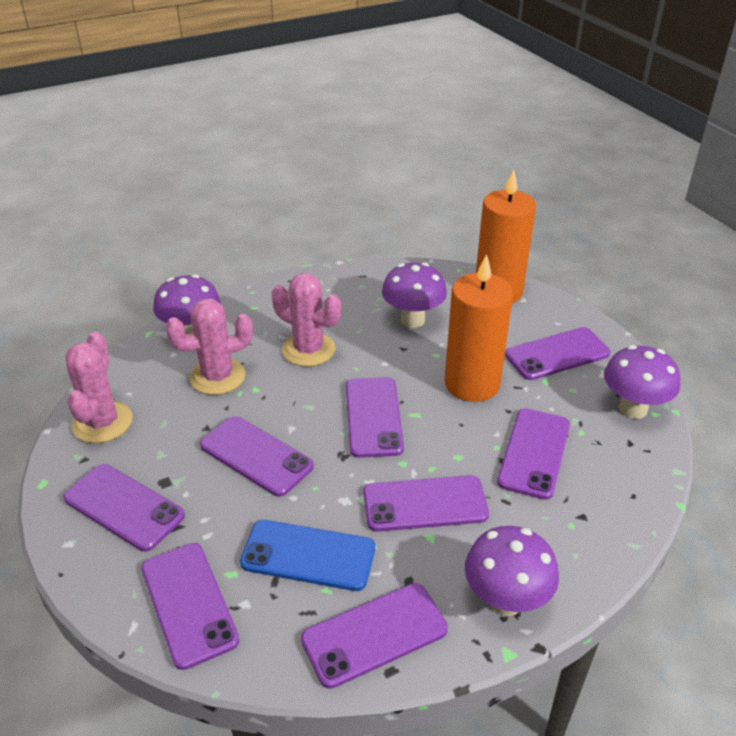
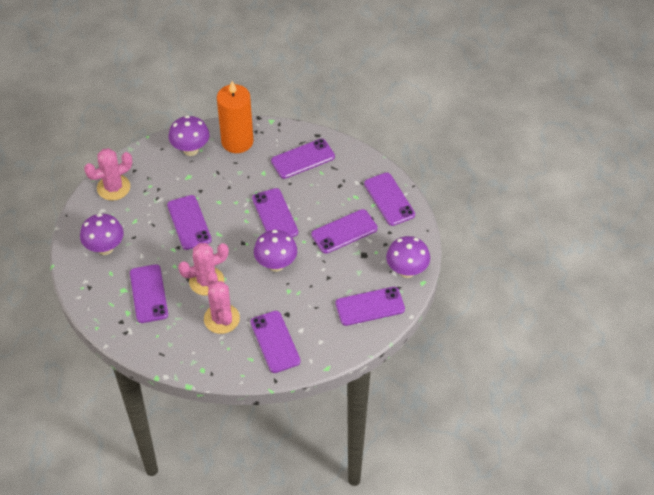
blue phone: [240,520,375,591] = 1 -> none = 0
orange candle: [445,254,513,402] [476,170,536,303] = 2 -> [217,81,253,153] = 1

